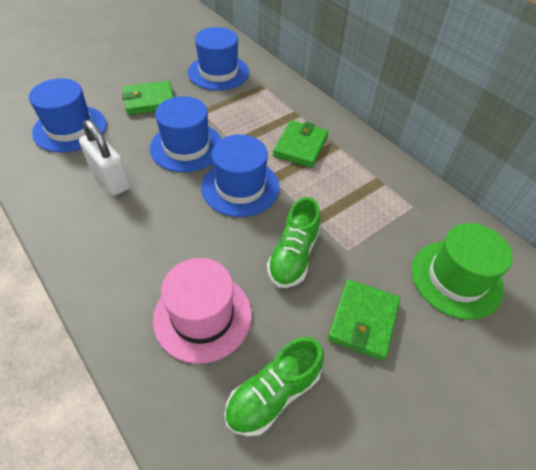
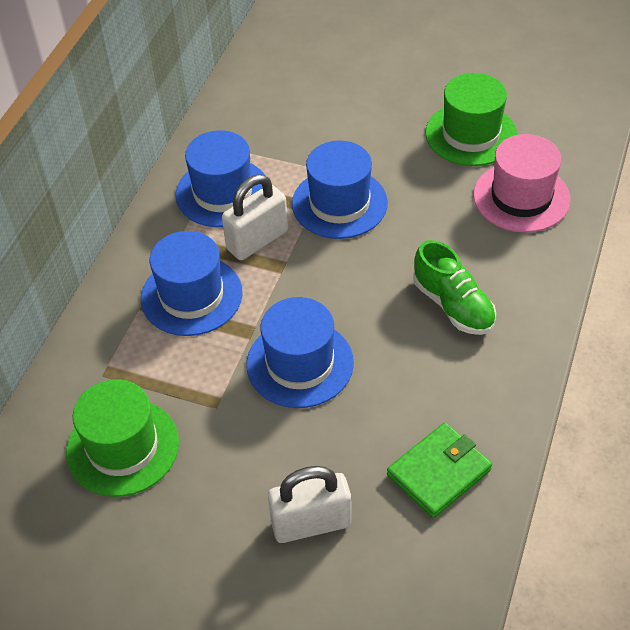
green hat: [412,223,513,319] = 1 -> [66,379,179,497] [425,73,517,166] = 2
green shoe: [224,337,324,436] [267,197,321,288] = 2 -> [413,240,496,335] = 1
green wallet: [122,81,174,115] [273,120,328,168] [328,279,400,361] = 3 -> [387,422,492,518] = 1
white padlock: [79,120,130,196] = 1 -> [222,174,288,260] [268,466,351,543] = 2

